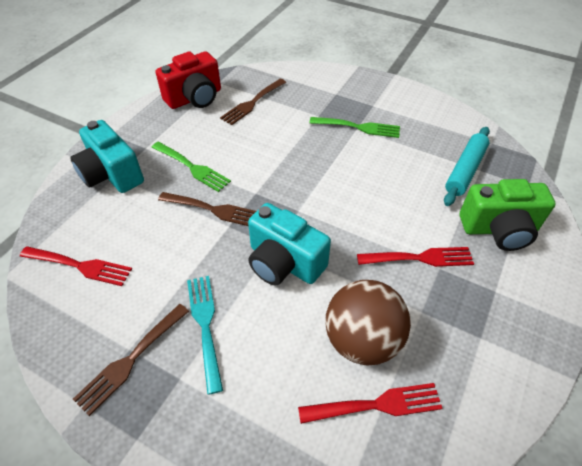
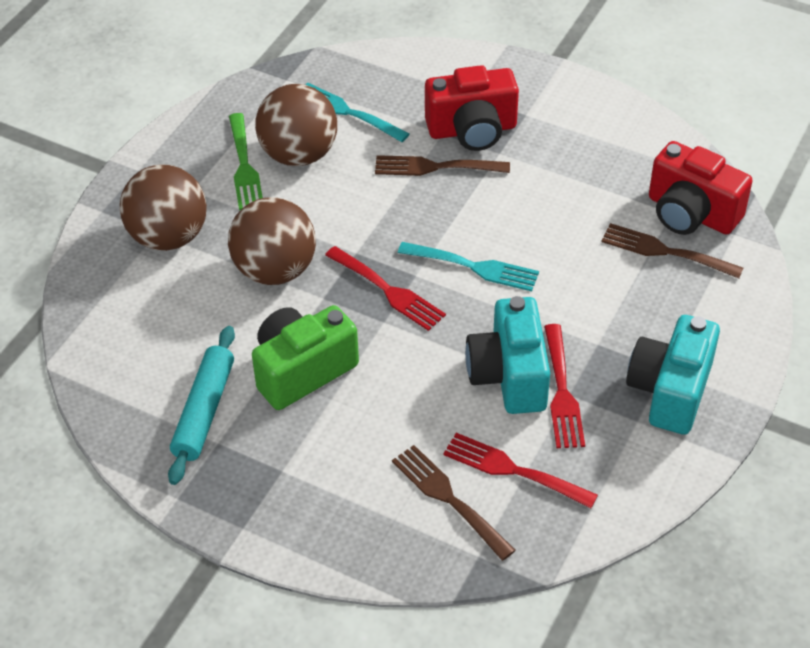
brown ball: [325,280,411,365] = 1 -> [120,164,207,251] [228,197,316,285] [255,84,337,166] = 3
green fork: [151,142,231,192] [309,117,400,138] = 2 -> [229,113,263,210] = 1
red camera: [156,51,221,109] = 1 -> [425,65,519,151] [649,141,753,235] = 2
turquoise fork: [187,276,223,395] = 1 -> [306,83,410,142] [398,242,539,291] = 2

